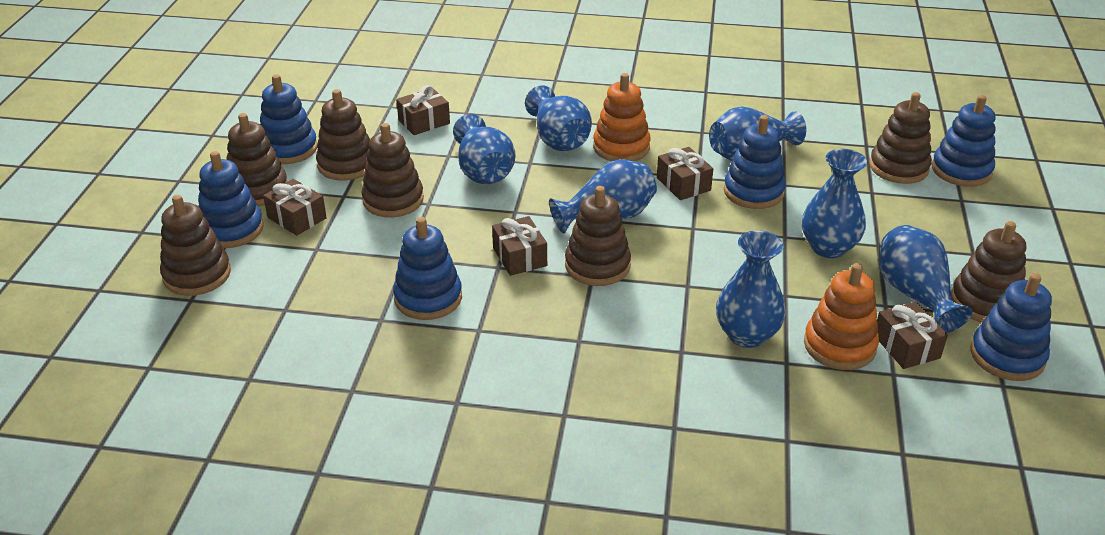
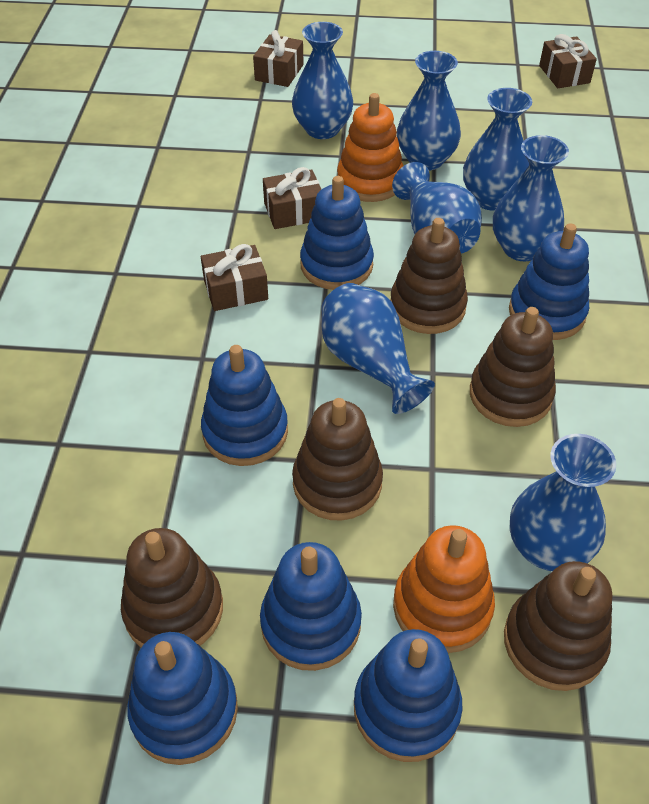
brown gift: [263,179,327,236] [396,85,450,135] [492,216,547,276] [657,147,713,200] [877,302,948,369] = 5 -> [201,244,268,311] [253,30,304,87] [263,167,321,229] [539,34,597,88] = 4
brown stacking toy: [160,195,231,296] [226,113,287,206] [316,89,370,181] [361,123,424,218] [565,186,631,286] [869,92,932,184] [951,221,1026,323] = 7 -> [121,528,223,647] [292,398,383,521] [391,218,468,334] [470,307,556,427] [504,561,612,691] = 5

